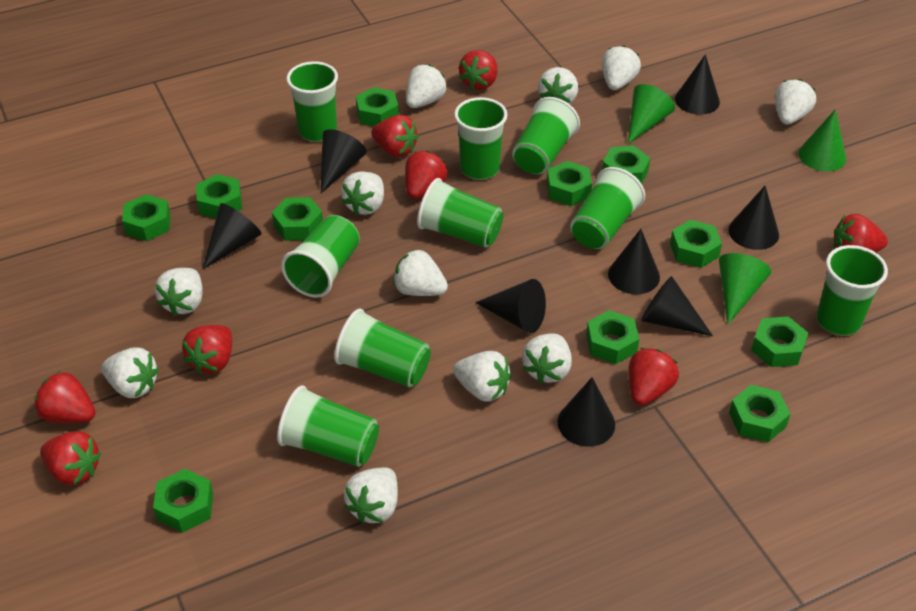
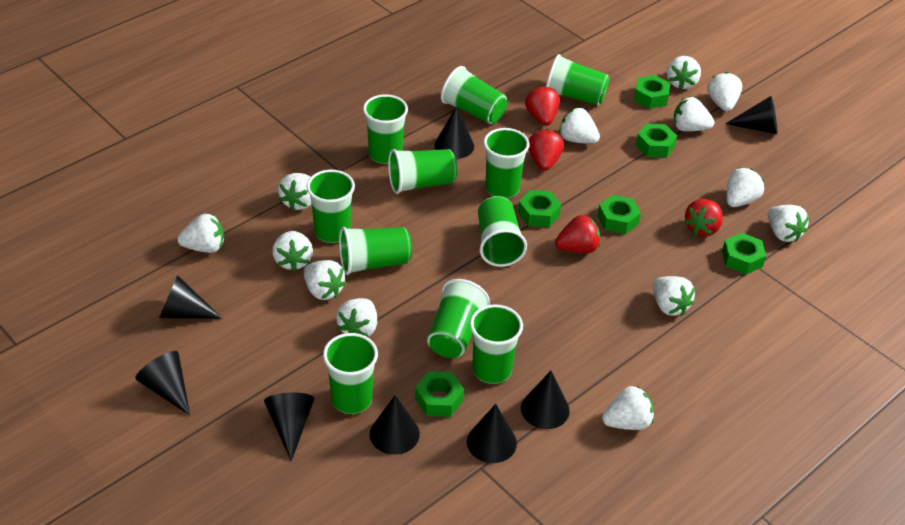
green cone: [628,84,675,144] [719,253,771,324] [798,109,846,171] = 3 -> none = 0
green cup: [277,385,379,467] [281,215,360,298] [286,61,338,142] [334,308,431,388] [417,178,503,248] [454,97,507,180] [512,97,580,174] [570,167,645,249] [817,245,888,336] = 9 -> [307,170,355,243] [323,333,378,414] [339,227,412,275] [363,94,408,164] [388,149,457,194] [427,279,490,358] [441,66,507,124] [470,304,523,384] [478,196,527,267] [484,128,530,198] [546,54,610,105] = 11
green nut: [122,194,170,241] [153,469,213,533] [196,174,242,218] [272,197,323,241] [356,87,399,126] [547,161,592,206] [586,310,639,364] [602,146,650,184] [670,220,722,268] [729,385,791,442] [751,316,808,367] = 11 -> [415,371,464,417] [518,190,561,227] [597,195,641,234] [634,75,670,109] [636,124,677,158] [722,233,766,274] = 6
red strawberry: [35,371,95,423] [40,431,101,485] [182,325,232,374] [371,115,419,157] [405,151,447,199] [459,50,497,90] [629,348,679,405] [834,214,888,253] = 8 -> [525,86,560,126] [528,129,564,171] [555,215,600,253] [684,199,723,236] = 4
white strawberry: [101,347,159,398] [155,268,203,316] [341,172,384,215] [344,467,398,523] [393,249,448,296] [406,64,447,108] [453,351,511,402] [522,333,572,384] [538,67,578,104] [601,45,641,90] [775,79,816,125] = 11 -> [178,214,224,253] [272,231,313,271] [278,173,312,210] [303,260,346,300] [336,298,377,337] [559,108,600,144] [602,386,654,430] [653,276,695,316] [667,56,701,90] [674,97,714,131] [707,72,742,111] [727,167,764,207] [768,205,809,242] = 13

